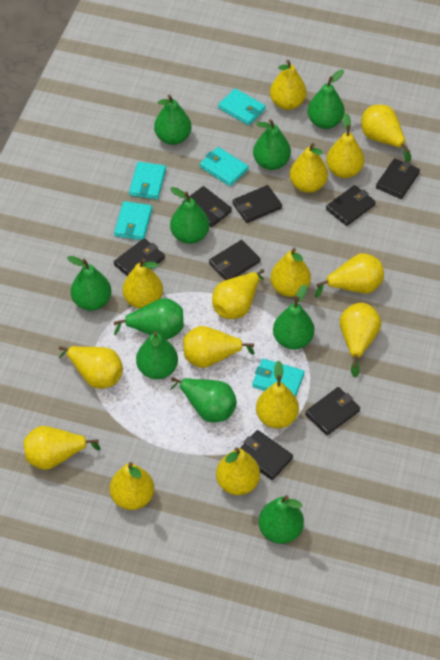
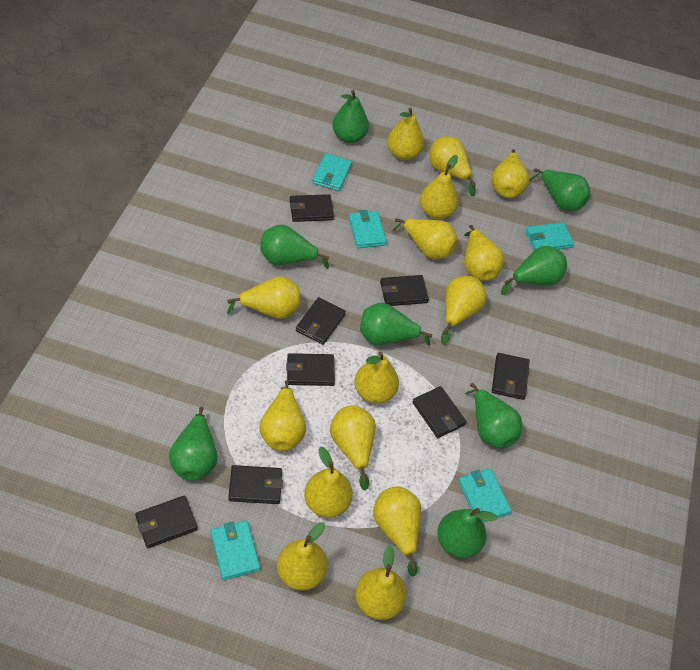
green pear: [67,256,111,311] [113,298,184,339] [136,331,178,379] [154,95,192,145] [170,187,209,244] [170,377,237,422] [253,119,291,170] [259,495,304,544] [273,284,314,350] [307,70,345,129] = 10 -> [169,407,218,481] [260,225,329,269] [332,90,369,143] [360,303,432,346] [437,508,498,559] [465,383,522,449] [501,246,567,295] [529,168,591,211] = 8

